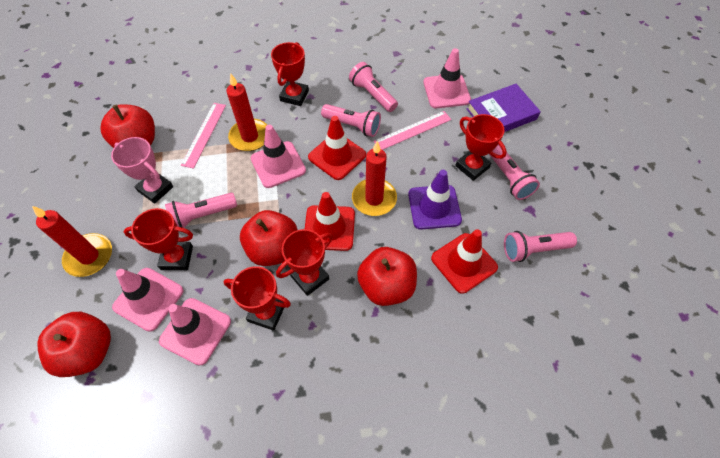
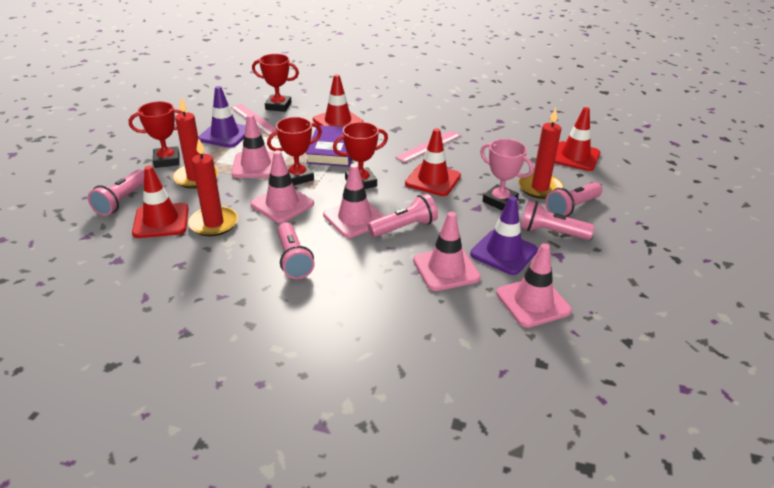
pink traffic cone: [112,268,183,332] [159,298,231,366] [251,125,306,188] [423,48,471,108] = 4 -> [232,114,274,178] [250,150,314,223] [323,164,384,238] [413,212,481,291] [496,243,572,328] = 5
purple traffic cone: [408,170,462,230] = 1 -> [198,86,246,148] [470,196,538,275] = 2
red apple: [37,312,111,377] [100,104,155,148] [240,210,298,266] [357,247,417,306] = 4 -> none = 0
red traffic cone: [305,192,355,251] [308,116,366,180] [431,229,498,294] = 3 -> [132,166,189,238] [313,74,364,127] [405,128,461,196] [555,107,600,171] = 4
red trophy: [124,208,193,270] [223,266,291,331] [271,42,309,106] [276,229,333,296] [455,114,507,181] = 5 -> [129,101,183,168] [252,54,299,112] [267,117,322,186] [333,122,388,189] = 4

